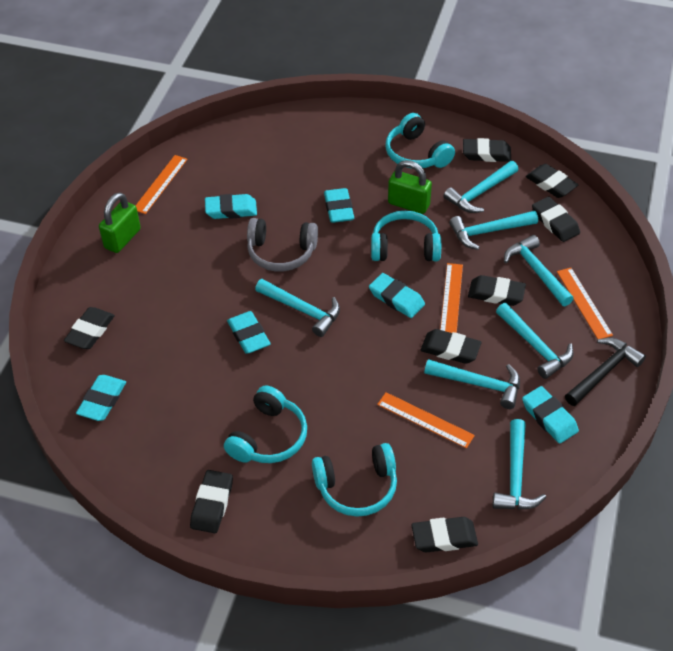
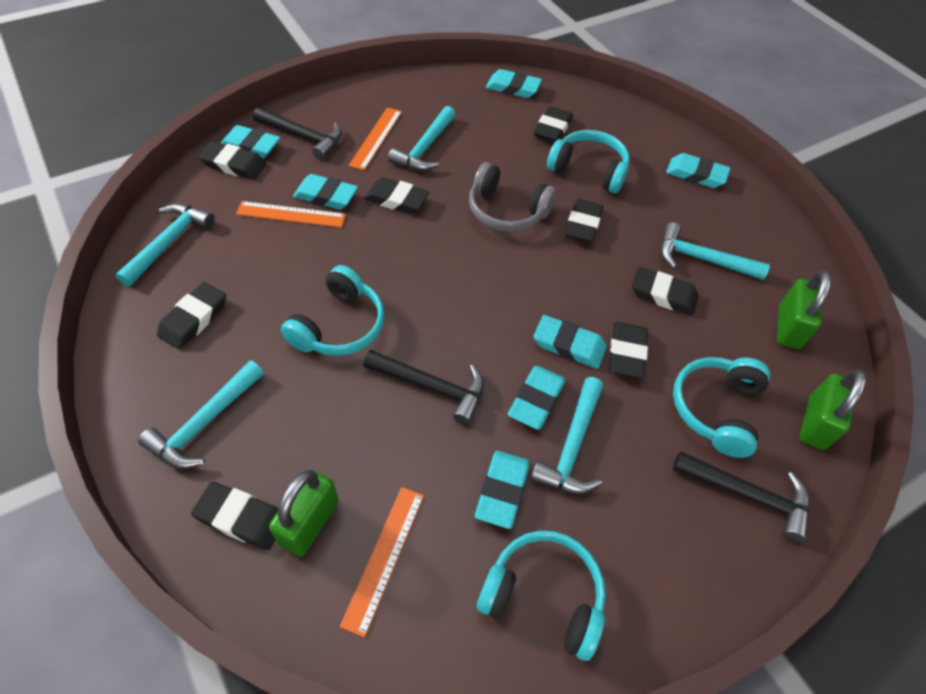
black hammer: [565,338,646,406] = 1 -> [253,107,342,160] [363,350,484,425] [673,451,809,543] = 3
green padlock: [99,193,141,253] [388,160,432,214] = 2 -> [269,469,339,556] [777,270,831,349] [799,369,866,450] = 3
orange ruler: [135,155,188,214] [377,392,475,448] [440,263,463,333] [557,268,613,339] = 4 -> [236,201,346,228] [340,487,424,637] [348,107,402,170] = 3
turquoise eraser: [76,375,126,421] [205,194,257,219] [227,311,271,354] [324,188,354,223] [369,273,425,318] [522,386,579,444] = 6 -> [221,125,280,159] [293,174,358,210] [475,451,530,529] [486,69,542,98] [508,366,566,430] [534,315,607,369] [666,153,731,188] = 7
turquoise hammer: [255,279,340,337] [424,359,520,409] [444,161,519,213] [449,211,538,250] [492,419,546,510] [496,303,573,379] [504,235,574,306] = 7 -> [115,203,215,286] [138,360,264,469] [388,106,456,171] [530,377,603,494] [661,222,770,280] = 5

